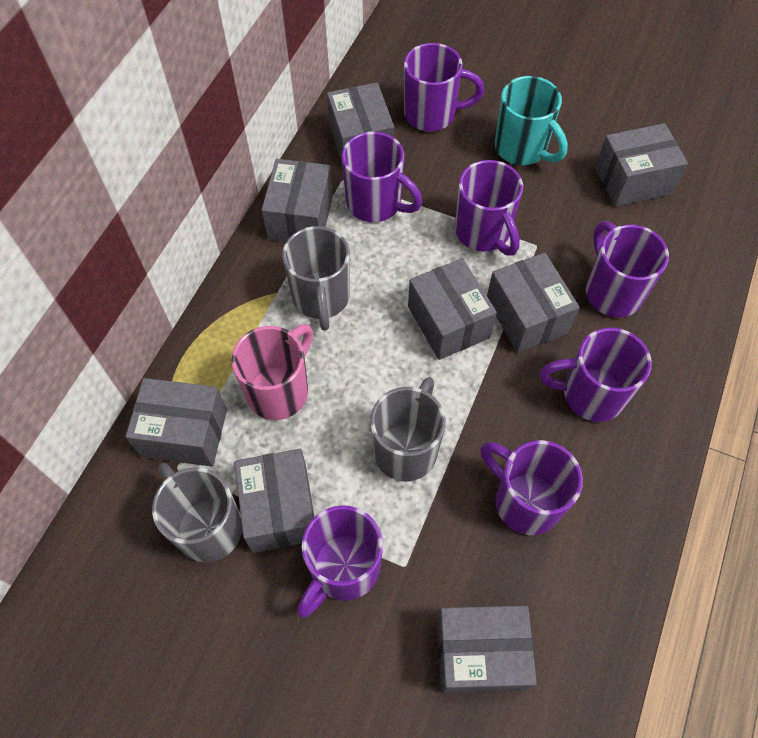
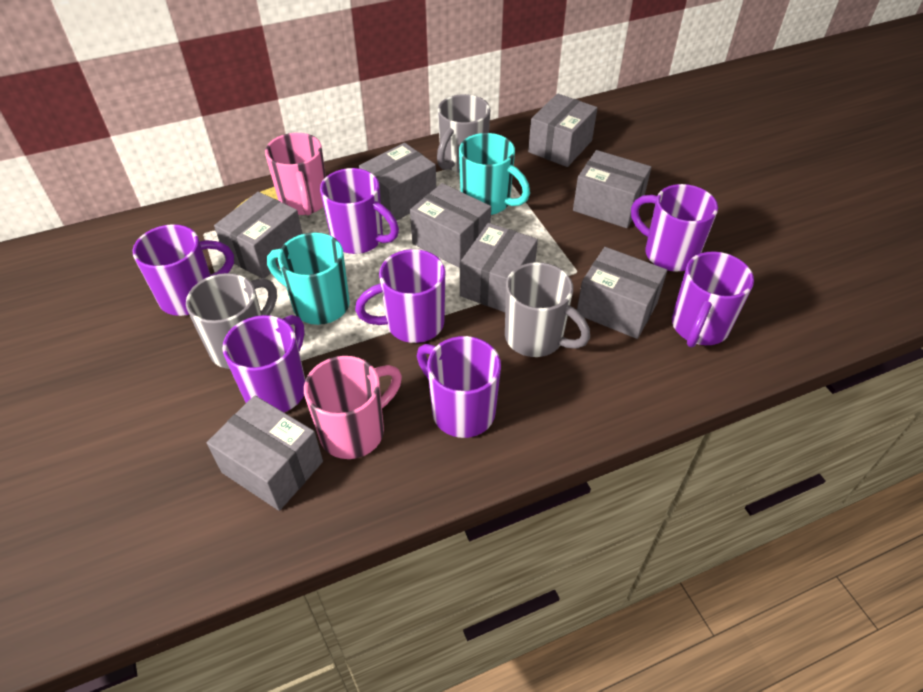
pink mug: [231,324,313,420] = 1 -> [265,133,326,215] [304,356,402,459] = 2
turquoise mug: [495,76,568,165] = 1 -> [267,233,349,325] [459,133,530,215] = 2

